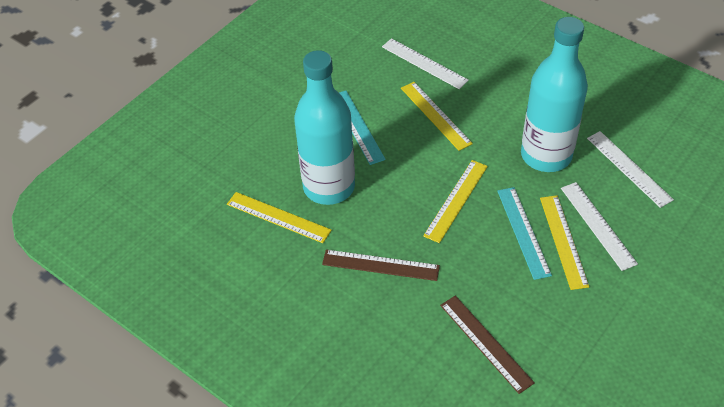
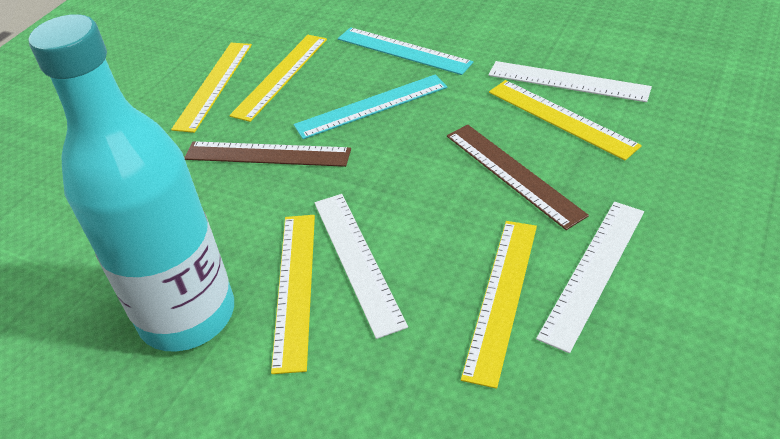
turquoise bottle: [294,50,355,205] [521,17,588,172] = 2 -> [29,14,234,352] = 1
yellow ruler: [227,192,332,243] [401,82,473,151] [423,160,488,243] [540,195,589,290] = 4 -> [171,43,252,133] [229,35,327,122] [271,215,315,374] [461,221,537,389] [489,80,642,160] = 5

